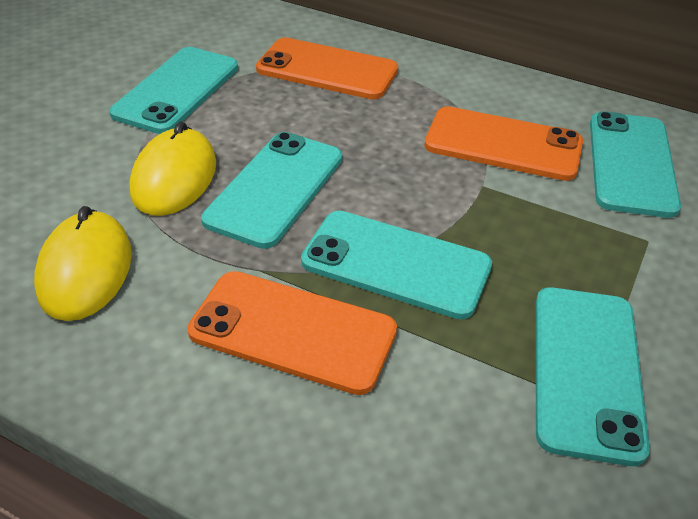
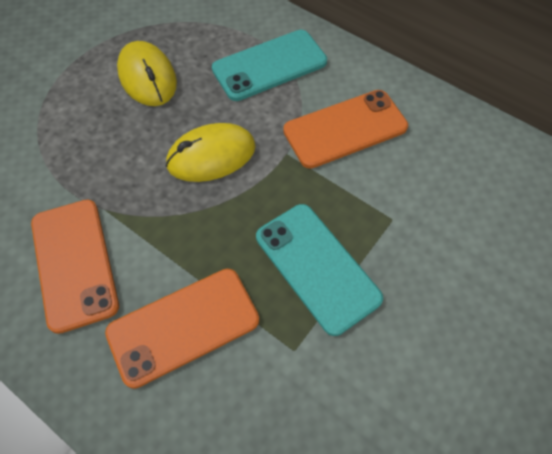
turquoise phone: [109,47,238,134] [201,132,342,249] [301,211,492,319] [536,287,650,466] [590,111,681,218] = 5 -> [212,30,327,101] [256,204,383,336] = 2

